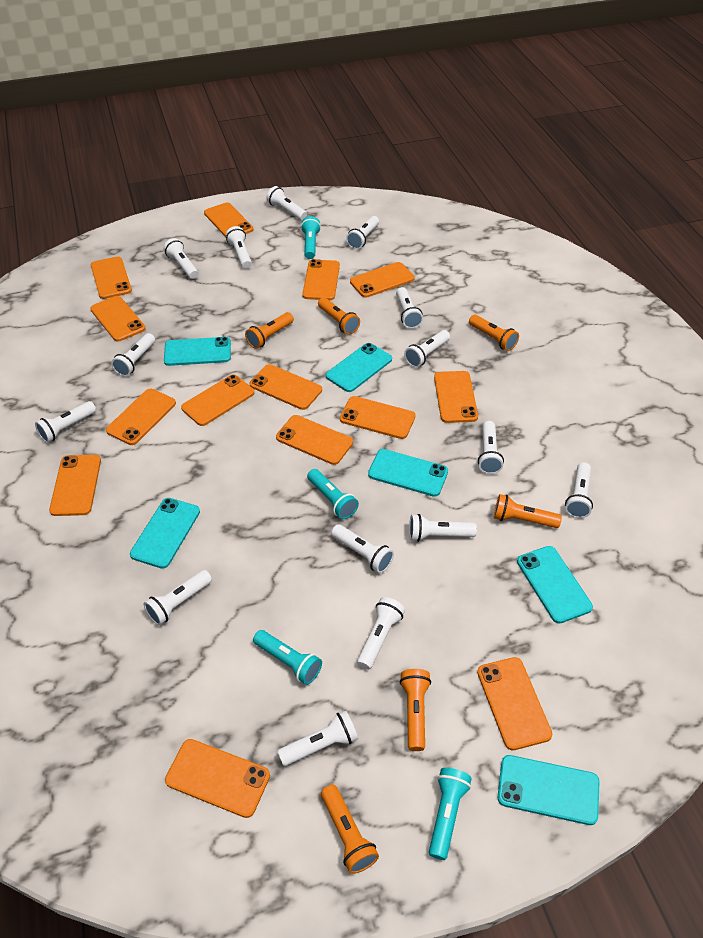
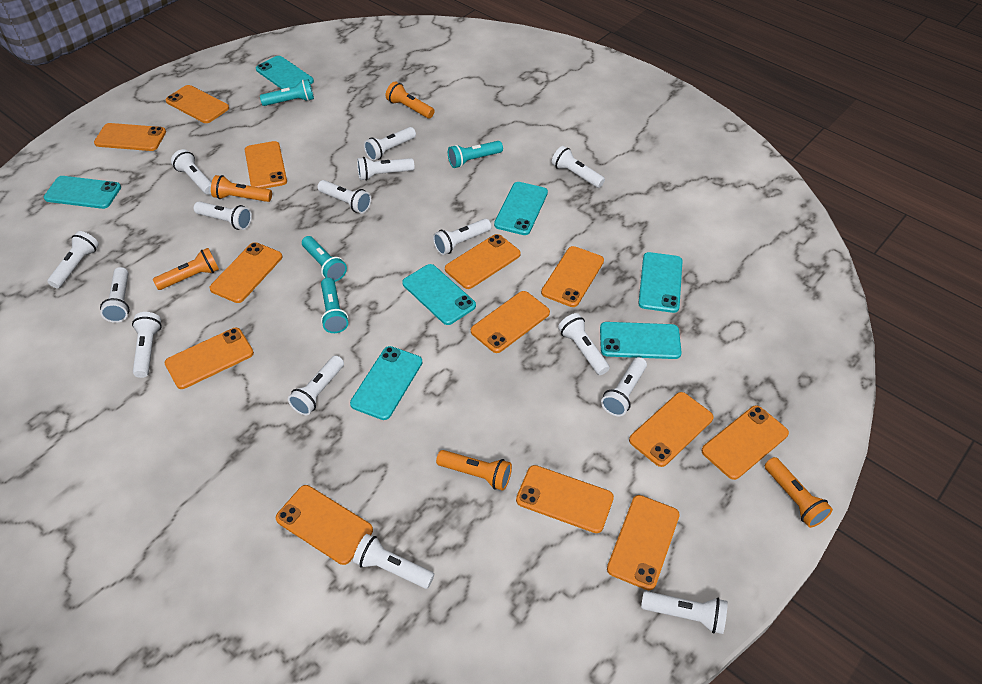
orange flashlight: [245,312,294,349] [318,297,360,335] [321,785,379,874] [400,669,431,751] [469,315,519,351] [494,494,562,528] = 6 -> [153,248,219,290] [211,175,272,202] [385,82,435,118] [436,450,512,491] [765,457,833,528] = 5
orange phone: [49,455,101,516] [90,296,146,342] [91,257,132,299] [106,389,176,445] [165,739,270,818] [181,374,254,426] [204,202,253,237] [250,364,322,410] [276,415,353,465] [302,259,340,300] [340,396,416,439] [350,262,415,298] [434,371,478,423] [477,657,552,750] = 14 -> [94,123,166,151] [165,85,229,123] [165,328,254,389] [210,242,282,303] [245,141,287,189] [276,485,373,565] [445,234,521,289] [471,291,550,353] [516,465,614,533] [541,246,604,307] [607,495,680,590] [629,392,713,467] [702,405,789,480] = 13
turquoise phone: [130,498,200,569] [164,337,231,366] [326,343,392,392] [368,449,448,497] [498,755,600,825] [517,546,593,624] = 6 -> [44,176,121,209] [256,56,314,89] [350,346,423,420] [402,264,476,325] [494,182,548,235] [600,322,682,359] [638,252,682,313] = 7

